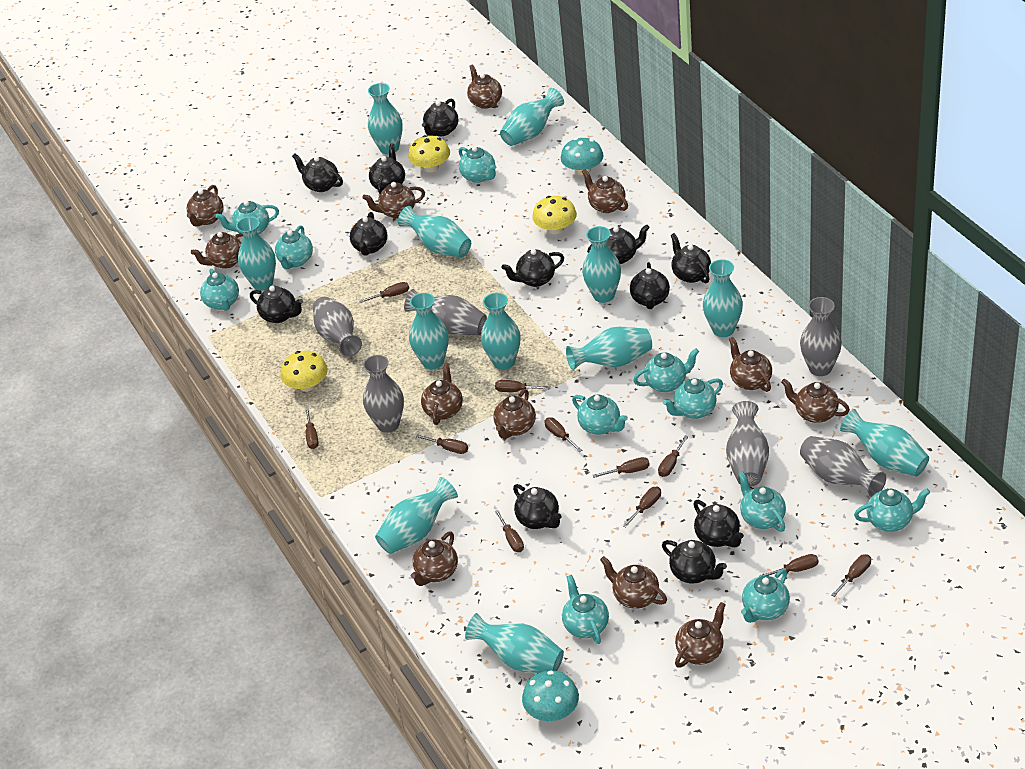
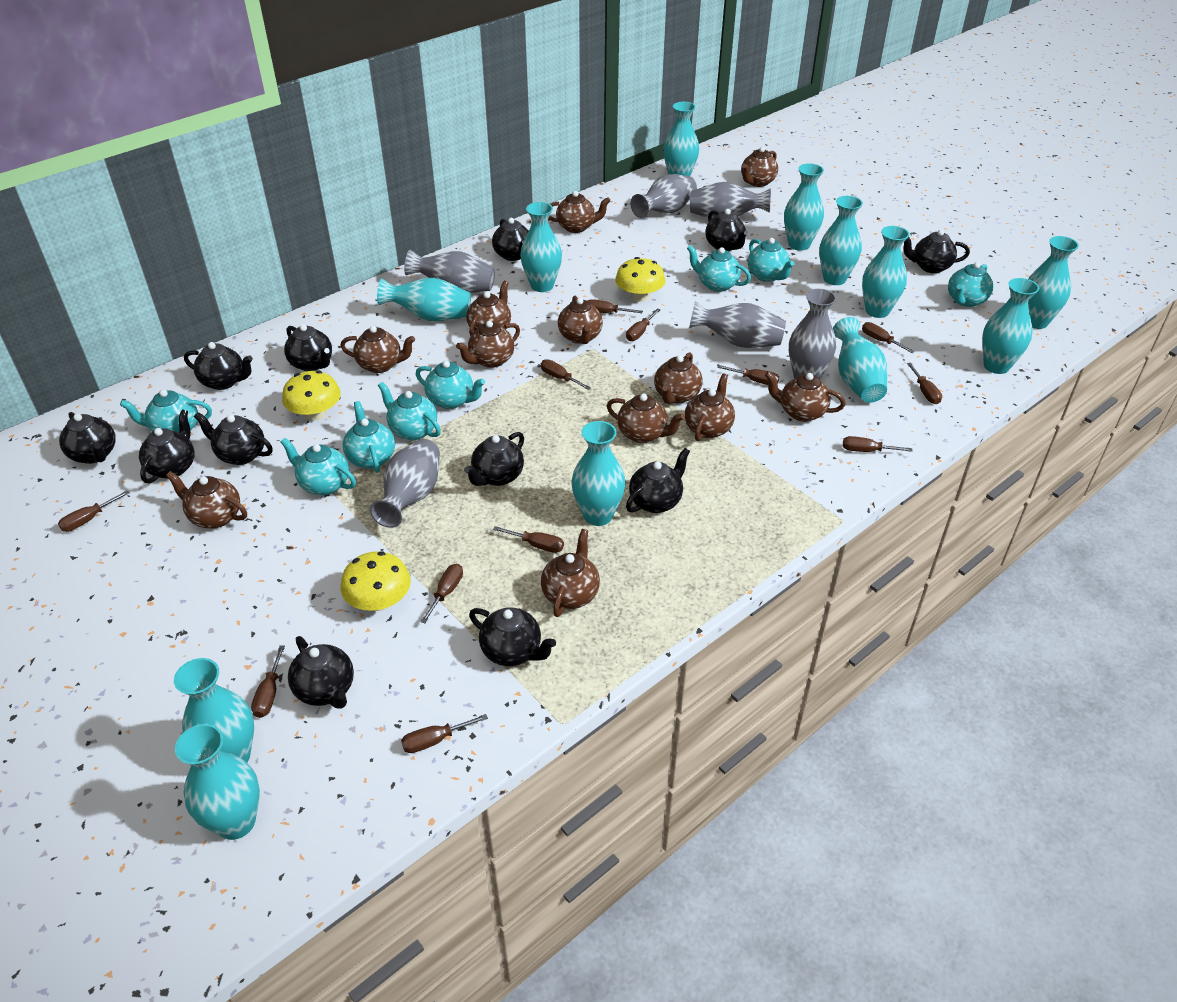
brown screwdriver: [305,408,319,449] [359,282,409,303] [416,434,468,454] [495,380,550,392] [495,510,524,552] [544,417,582,452] [593,457,650,478] [623,487,661,527] [658,435,689,477] [759,554,819,576] [831,554,871,597] = 11 -> [58,490,130,532] [251,645,285,718] [401,714,488,753] [420,564,463,623] [493,526,564,553] [541,359,591,390] [588,299,643,313] [626,308,660,341] [717,365,779,385] [843,436,912,452] [862,322,915,353] [907,363,942,404] = 12
turquoise mushroom: [522,670,579,721] [561,138,604,175] = 2 -> none = 0
turquoise teapot: [200,269,239,311] [215,201,279,235] [275,225,313,269] [459,146,496,183] [562,575,609,644] [572,394,628,435] [633,348,699,392] [663,378,723,419] [738,471,786,532] [741,569,790,623] [854,488,930,532] = 11 -> [120,389,212,433] [280,438,356,495] [343,401,395,473] [378,382,441,440] [416,361,485,409] [687,245,751,292] [748,238,794,282] [948,262,994,307] = 8

